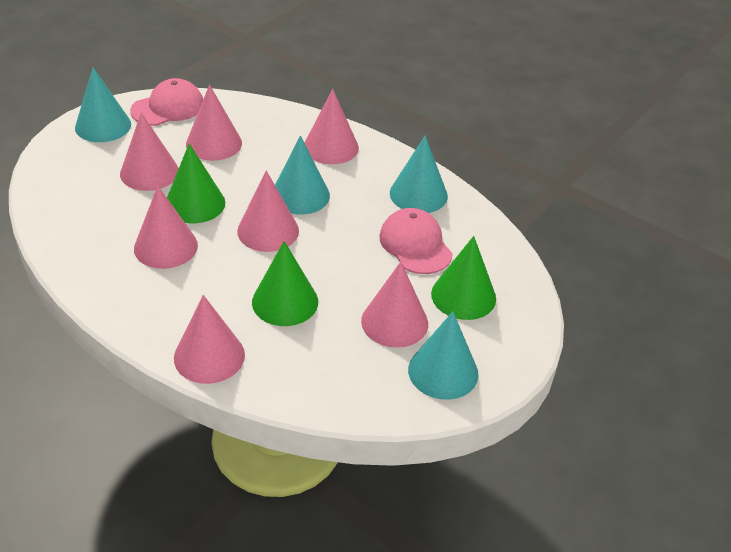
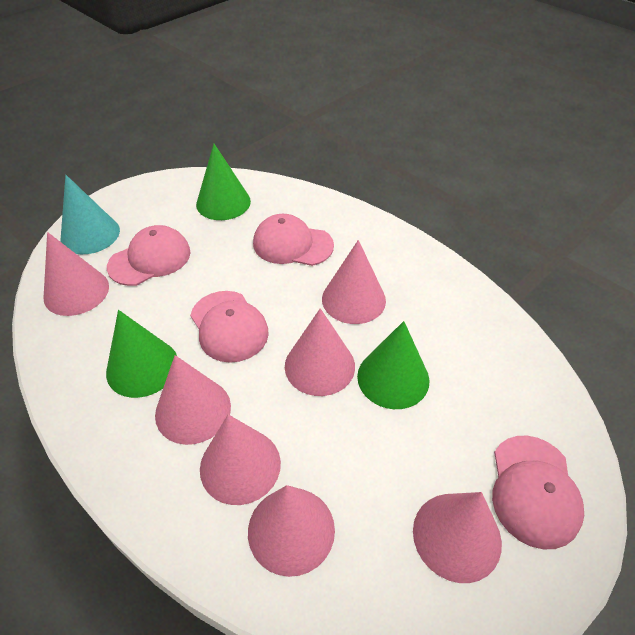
pink cap: [130,78,203,126] [379,208,453,274] = 2 -> [107,225,191,286] [190,291,269,363] [253,214,334,266] [492,436,584,549] = 4
turquoise cone: [75,67,131,142] [275,136,330,215] [390,136,448,213] [408,311,479,400] = 4 -> [61,175,120,254] = 1

